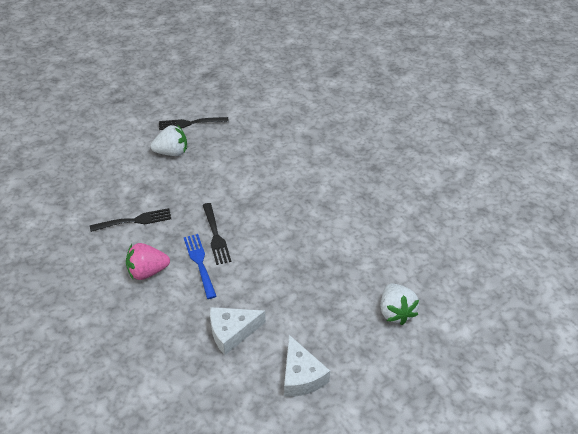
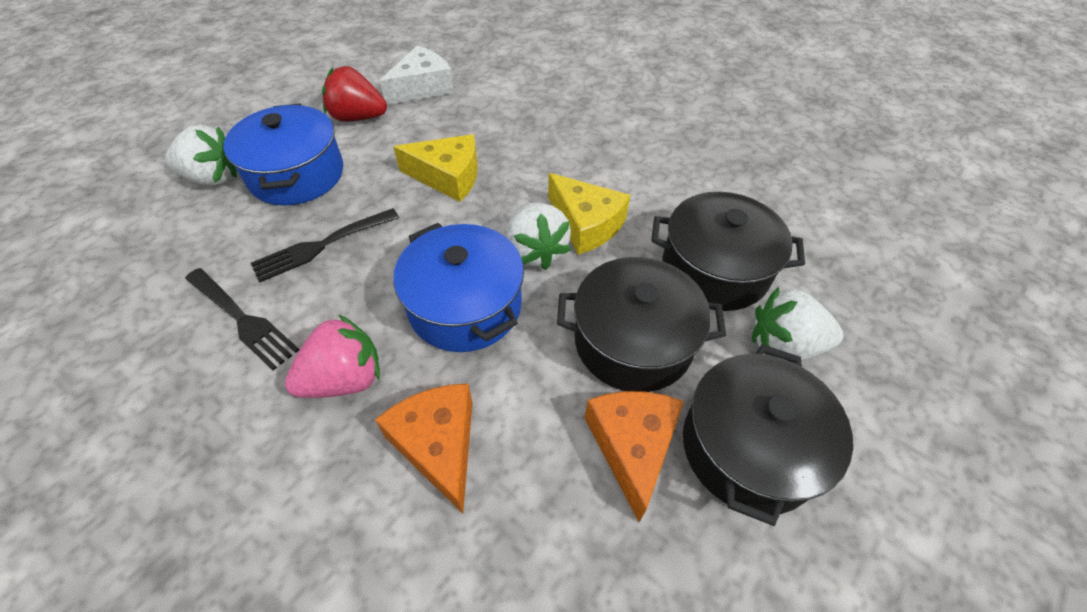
black fork: [90,208,171,232] [159,117,229,130] [203,203,231,265] = 3 -> [185,268,300,371] [251,208,399,283] = 2
black pot: none = 0 -> [557,257,726,392] [651,192,805,311] [683,344,853,526] = 3
blue fork: [183,234,216,299] = 1 -> none = 0
blue pot: none = 0 -> [224,103,343,206] [393,223,524,352] = 2
orange cheese: none = 0 -> [375,384,472,513] [585,391,684,522] = 2
red strawberry: none = 0 -> [322,66,387,122] = 1
white cheese: [210,307,266,355] [284,335,330,397] = 2 -> [380,46,454,105] = 1
white strawberry: [150,125,187,156] [381,284,419,325] = 2 -> [165,125,237,186] [506,203,571,270] [752,287,843,361] = 3
yellow cheese: none = 0 -> [393,134,478,202] [548,173,630,255] = 2

